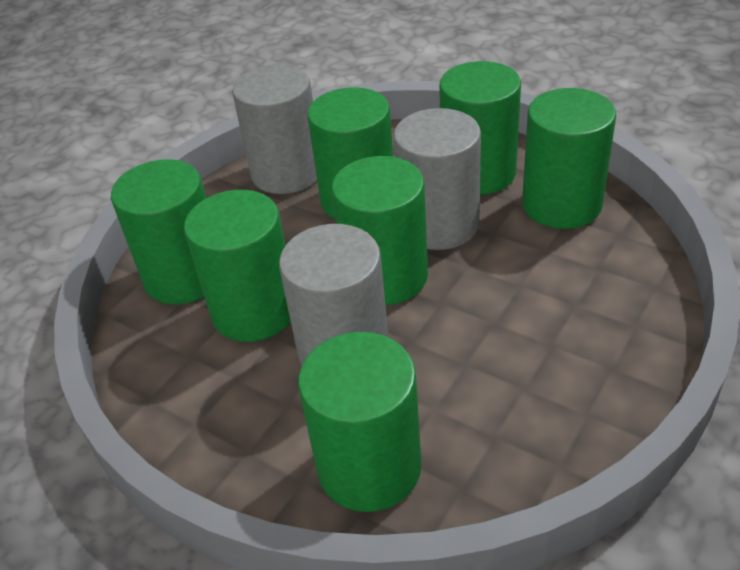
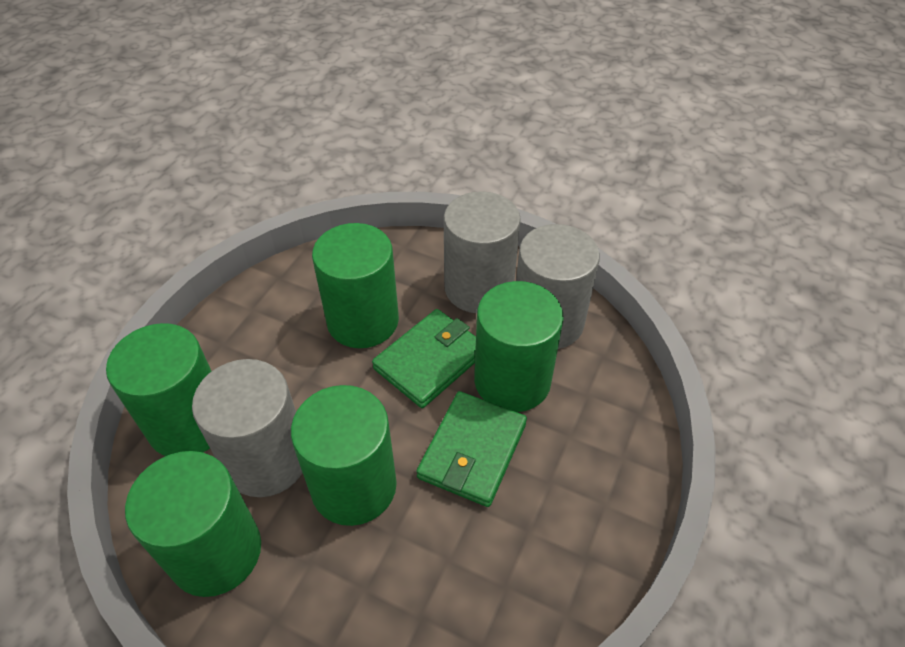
green cylinder: [111,159,206,304] [184,190,291,342] [298,332,422,512] [307,87,393,219] [332,156,428,305] [439,61,521,195] [522,88,616,229] = 7 -> [106,323,212,456] [125,451,261,597] [291,385,397,526] [312,223,399,348] [474,281,564,412] = 5
green wallet: none = 0 -> [372,309,476,408] [416,391,527,507] = 2

